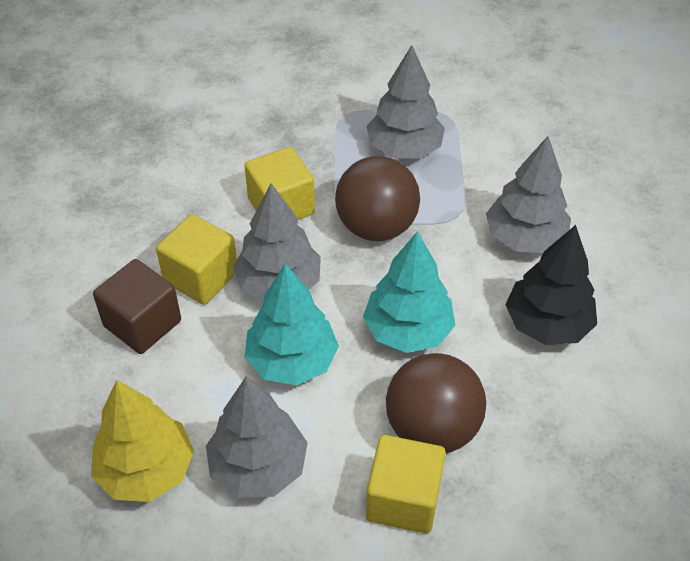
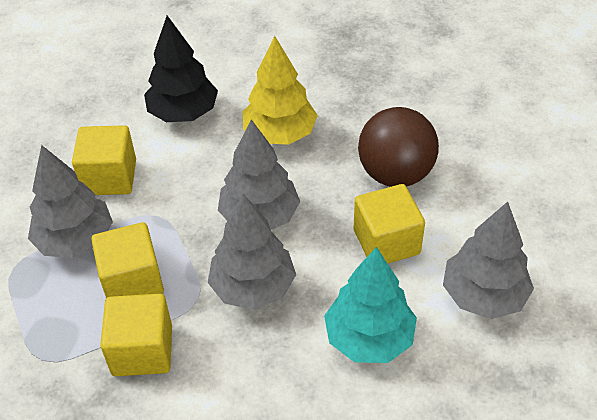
brown ball: [335,156,420,241] [386,353,486,453] = 2 -> [358,107,439,187] = 1
brown cube: [93,259,181,354] = 1 -> none = 0
turquoise tree: [245,263,339,385] [363,231,455,353] = 2 -> [324,247,417,363] = 1
yellow cube: [156,214,237,305] [244,147,315,220] [366,435,446,533] = 3 -> [72,125,136,195] [91,222,164,298] [100,294,172,376] [354,184,425,263] = 4

